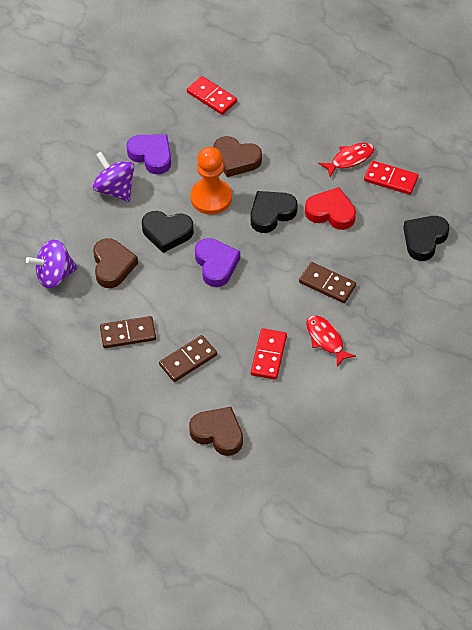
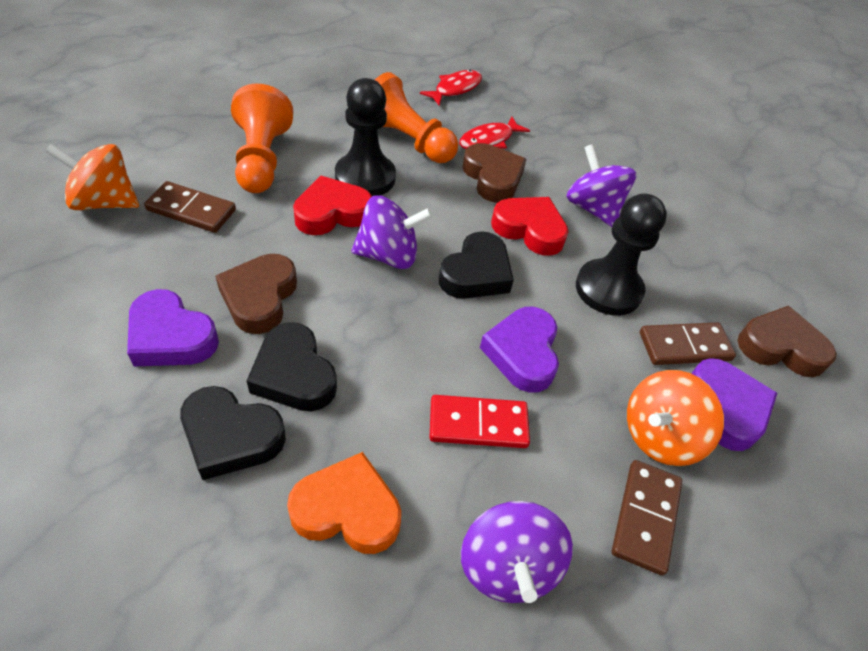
black pawn: none = 0 -> [335,78,396,196] [576,193,667,316] = 2
orange heart: none = 0 -> [287,452,401,554] = 1
orange pawn: [190,147,232,215] = 1 -> [231,84,293,193] [375,72,458,163] = 2
orange spinning top: none = 0 -> [45,143,139,210] [627,370,724,466] = 2
purple heart: [126,134,171,174] [195,238,240,287] = 2 -> [127,289,219,366] [480,307,559,393] [691,358,777,451] = 3
purple spinning top: [26,239,78,289] [93,152,134,202] = 2 -> [351,196,433,269] [461,501,573,603] [566,144,637,227] = 3
red domino: [187,76,237,115] [251,328,287,380] [364,161,418,195] = 3 -> [430,395,530,448] = 1
red heart: [305,187,356,230] = 1 -> [293,176,372,235] [491,197,569,256] = 2

